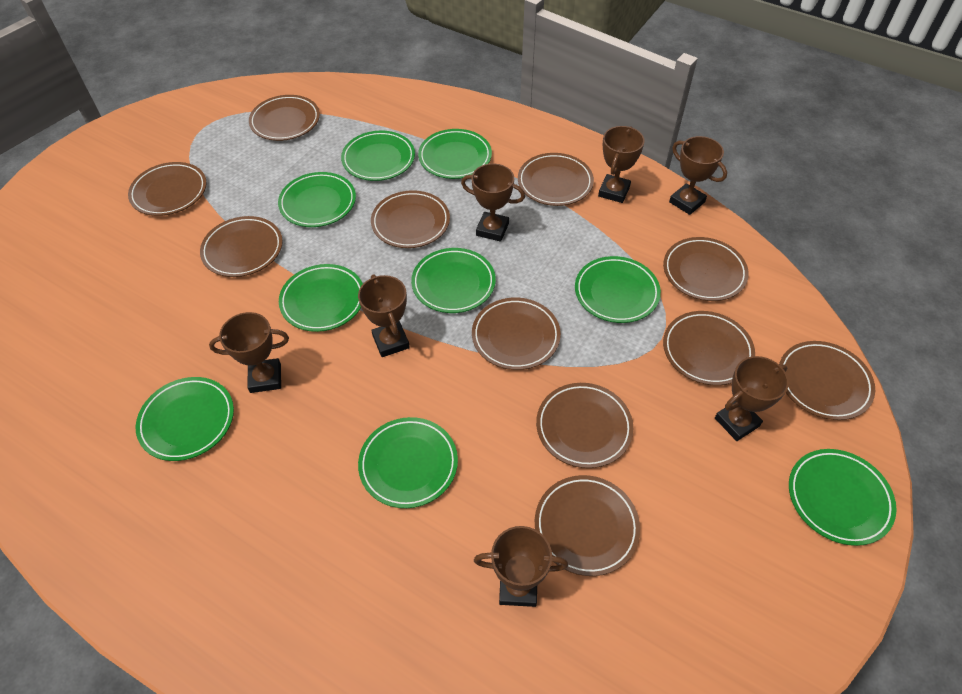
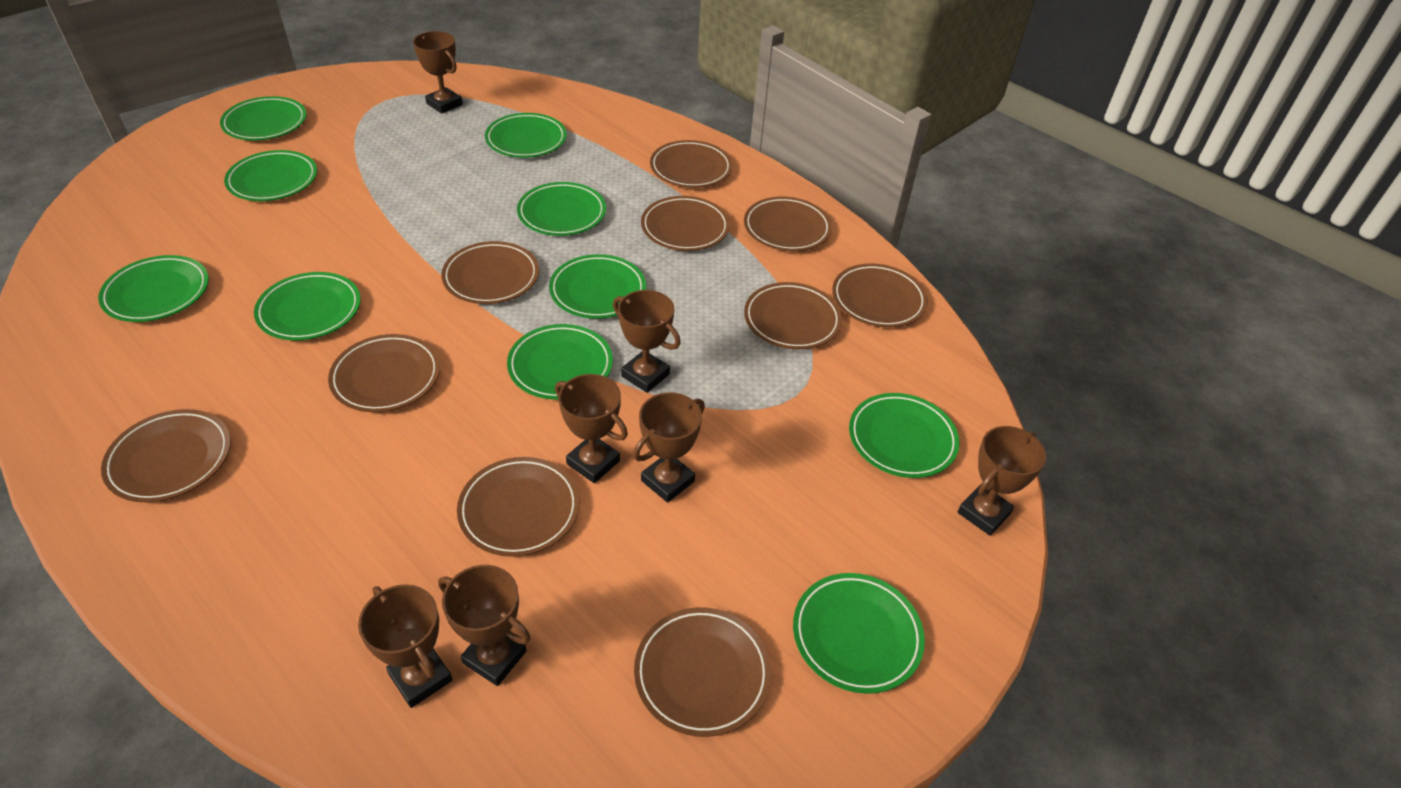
brown plate: [128,162,207,216] [200,216,283,277] [249,95,320,141] [371,190,450,248] [472,298,561,370] [518,153,594,206] [535,475,640,576] [536,383,633,468] [663,237,749,301] [663,311,755,385] [779,341,875,420] = 11 -> [101,409,231,502] [328,334,440,412] [441,241,539,304] [457,457,579,557] [634,607,771,737] [641,196,730,251] [650,140,732,188] [744,197,832,251] [744,282,842,349] [832,264,928,327] = 10
green plate: [135,377,234,461] [278,172,356,227] [279,264,363,332] [341,131,415,181] [358,417,458,508] [411,248,496,313] [418,129,492,179] [575,256,661,323] [789,449,896,546] = 9 -> [98,255,209,322] [220,96,307,141] [224,150,317,201] [254,272,361,340] [485,113,567,158] [507,324,613,400] [517,182,606,236] [549,254,646,319] [793,573,925,694] [849,393,959,478] = 10

